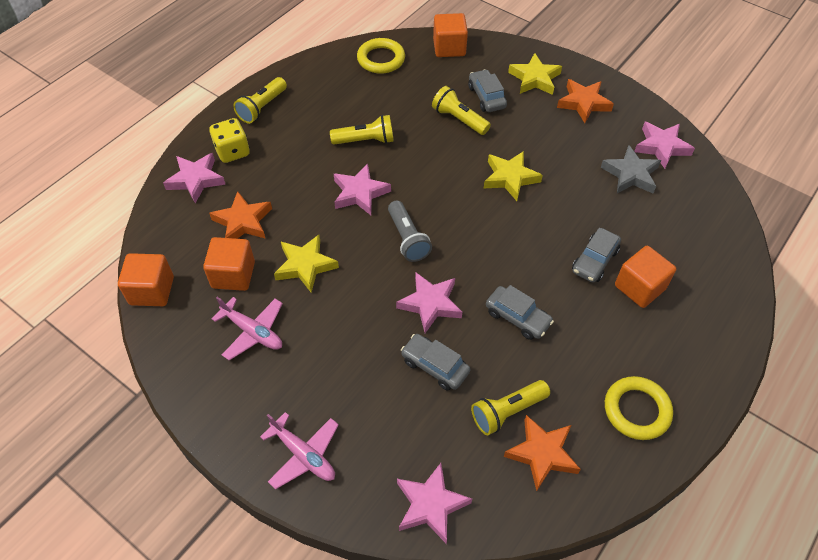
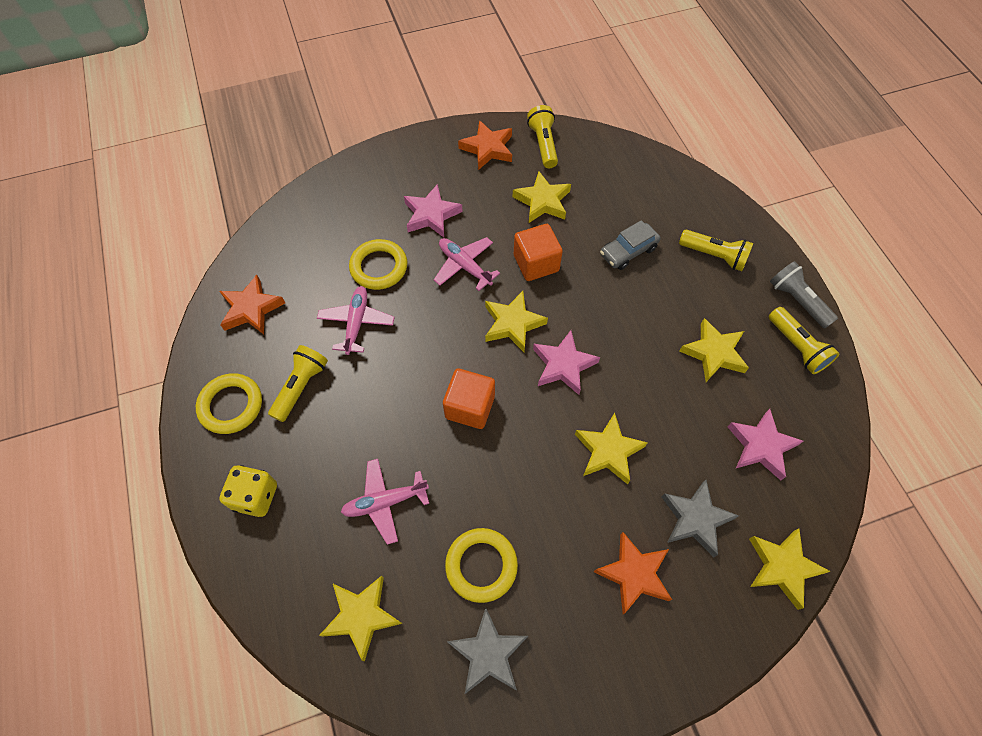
grey car: [401,334,470,391] [468,69,507,112] [486,285,554,340] [572,228,621,283] = 4 -> [600,220,660,270] = 1
grey star: [601,145,661,193] = 1 -> [447,608,528,694] [662,480,739,557] = 2
orange cube: [118,253,174,306] [203,237,255,291] [433,13,468,57] [615,246,676,308] = 4 -> [443,368,495,429] [514,224,563,281] = 2
pink plane: [212,297,283,361] [260,412,339,489] = 2 -> [317,286,395,355] [341,459,429,545] [434,237,500,291] = 3
pink star: [163,153,226,203] [334,164,391,215] [396,272,462,333] [397,463,472,544] [634,122,695,169] = 5 -> [404,184,463,237] [533,330,600,395] [728,409,803,480] = 3
yellow ring: [357,38,405,74] [605,376,673,440] = 2 -> [196,373,262,434] [349,239,407,290] [445,528,518,603] = 3
yellow star: [274,235,339,292] [484,151,543,201] [508,53,562,95] = 3 -> [319,576,403,661] [485,291,548,352] [513,171,571,223] [575,413,648,484] [679,318,749,382] [749,528,831,610] = 6

